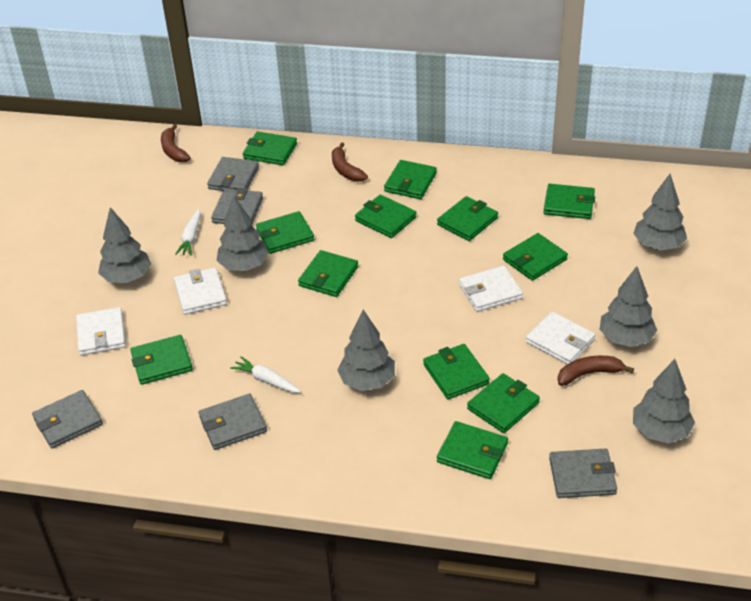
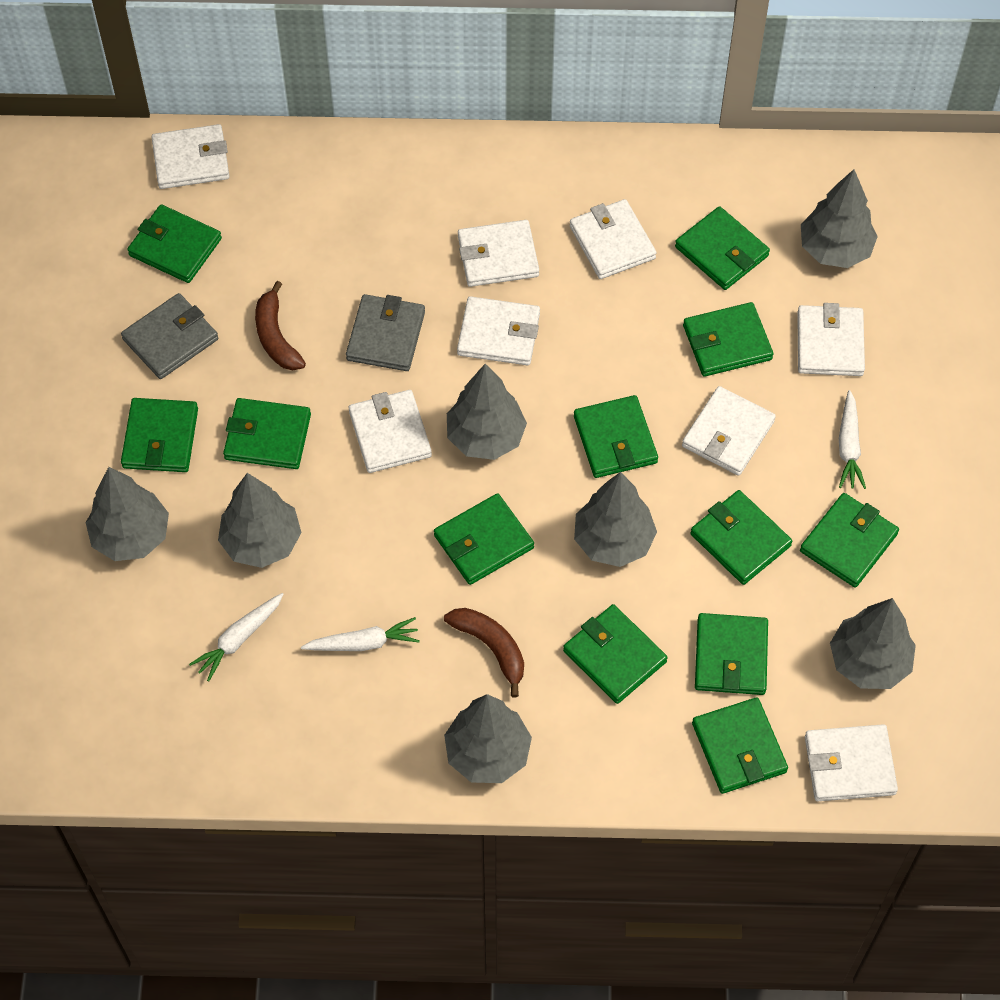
brown banana: [161,124,191,162] [332,142,368,182] [558,356,634,386] = 3 -> [255,281,306,370] [444,608,524,697] = 2
grey tree: [98,207,151,283] [217,195,269,271] [337,310,395,391] [600,266,657,347] [633,174,687,250] [633,359,695,444] = 6 -> [85,467,169,561] [218,473,302,568] [444,694,532,783] [447,364,527,460] [574,472,657,567] [801,169,878,268] [830,598,916,689] = 7
grey wallet: [32,390,103,448] [199,394,267,450] [207,157,259,191] [211,188,263,226] [549,448,617,498] = 5 -> [121,293,218,379] [346,294,425,371] = 2
white carrot: [175,209,201,256] [230,356,301,393] = 2 -> [189,593,284,681] [301,617,420,651] [839,390,866,489] = 3
white wallet: [76,307,126,355] [174,268,227,315] [459,266,523,312] [526,312,596,364] = 4 -> [152,124,230,189] [349,390,432,473] [457,296,540,365] [458,220,539,287] [570,199,657,279] [682,386,776,476] [797,303,865,376] [805,724,898,801] = 8

